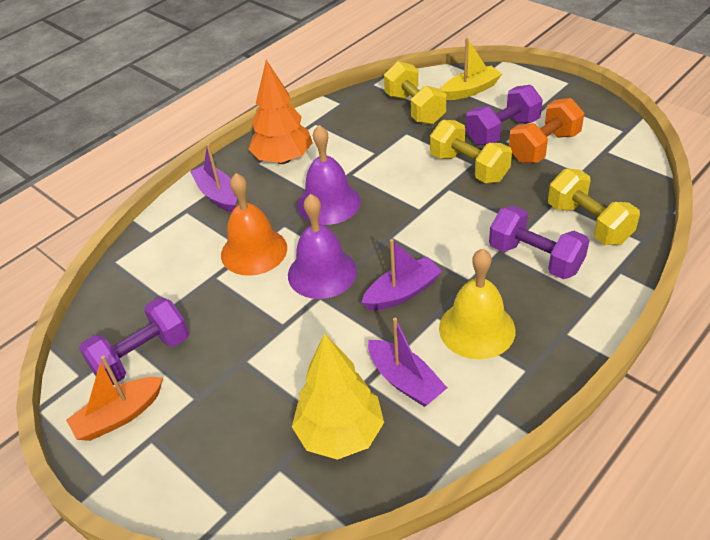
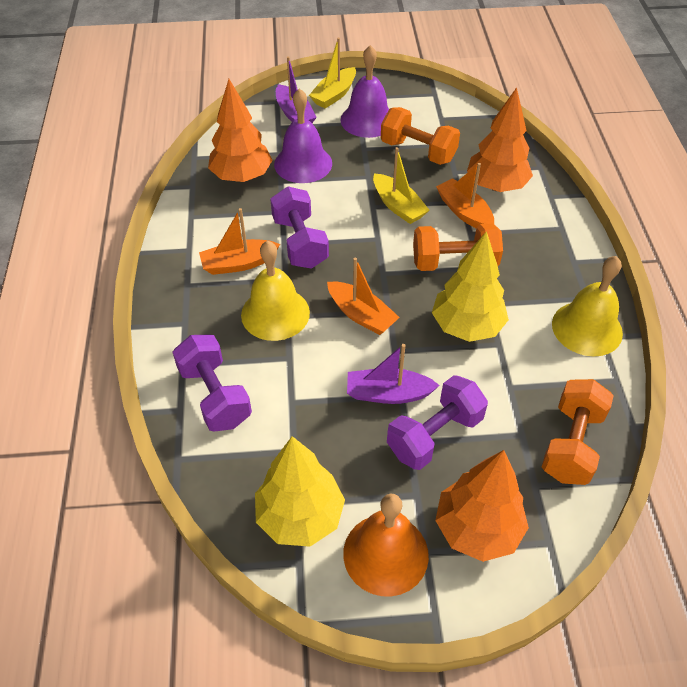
orange boat: [66,356,163,441] = 1 -> [199,208,280,275] [327,258,400,335] [436,163,494,228] = 3
orange dumbbell: [509,98,584,163] = 1 -> [381,107,460,165] [413,224,503,271] [542,379,614,485] = 3
orange tree: [249,60,313,164] = 1 -> [208,79,273,182] [435,450,529,562] [467,87,533,192] = 3
purple boat: [190,144,237,212] [361,239,442,310] [368,318,447,407] = 3 -> [276,56,317,123] [347,344,440,404] = 2
yellow bell: [439,249,516,360] = 1 -> [241,241,310,341] [552,256,623,356] = 2
yellow boat: [441,38,502,100] = 1 -> [309,38,356,109] [373,147,430,224] = 2
yellow dumbbell: [384,61,447,125] [430,120,512,183] [548,168,640,245] = 3 -> none = 0
yellow tree: [292,333,384,460] = 1 -> [255,436,345,547] [432,231,509,342] = 2

